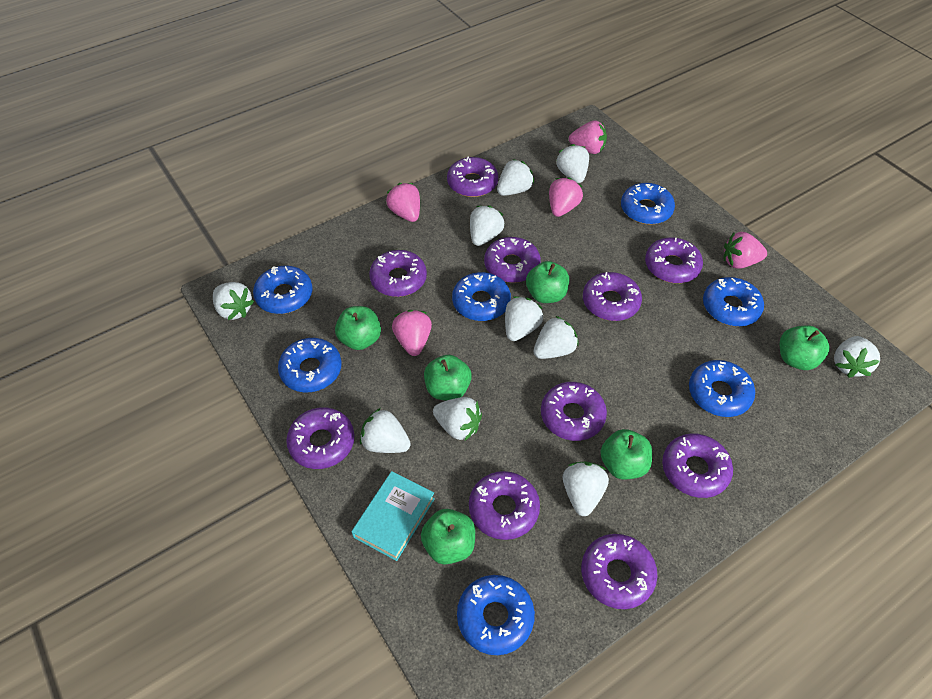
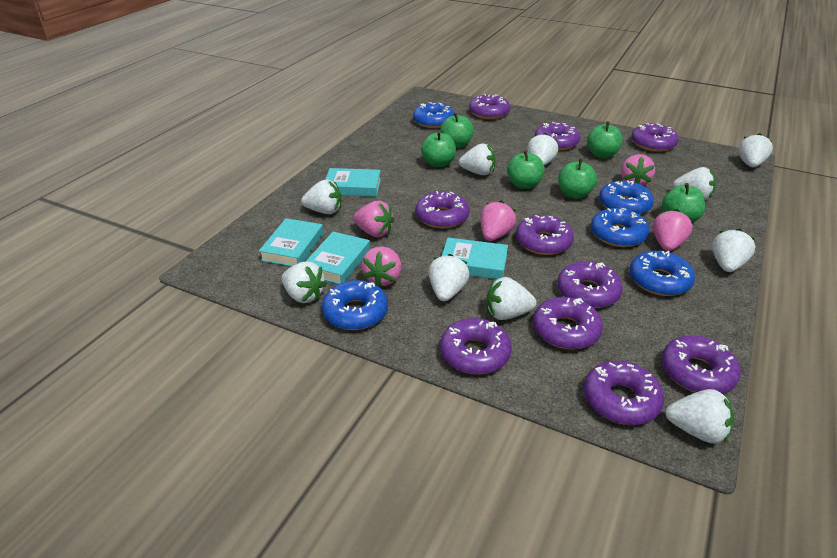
blue donut: [253,266,313,314] [278,338,342,392] [452,272,511,321] [457,575,535,655] [621,183,675,224] [689,360,755,417] [703,277,764,326] = 7 -> [322,280,388,330] [413,102,455,128] [591,208,649,247] [599,181,654,215] [629,251,695,296] = 5
turquoise book: [351,471,435,561] = 1 -> [259,218,323,266] [305,232,370,284] [325,168,381,197] [442,238,508,279] = 4

